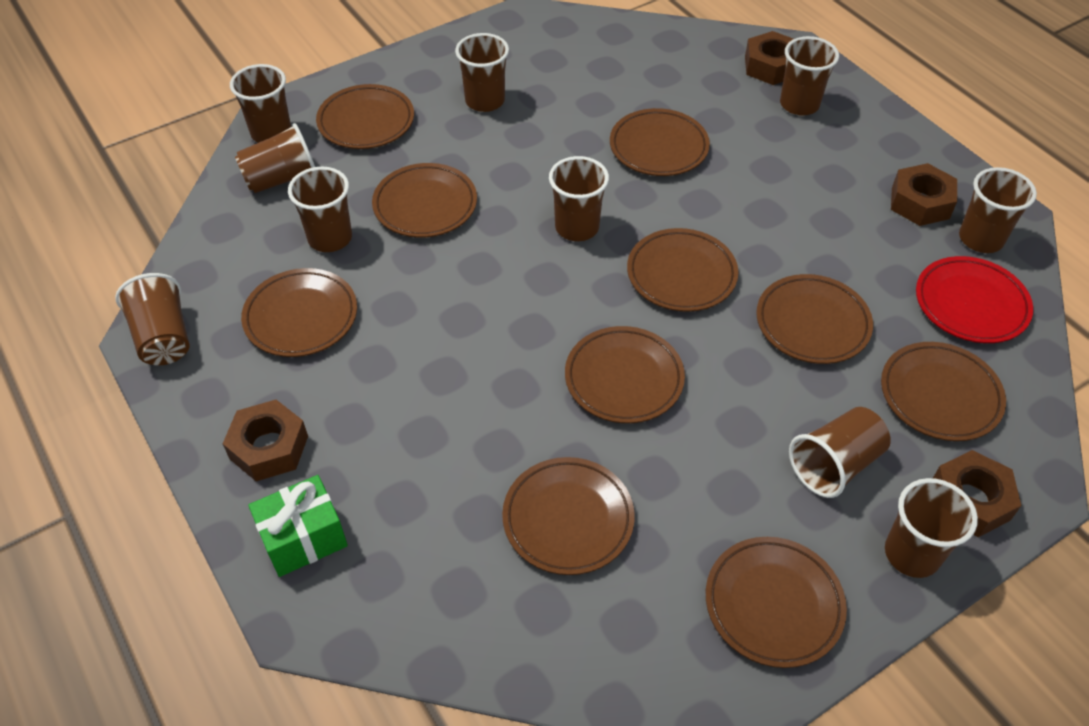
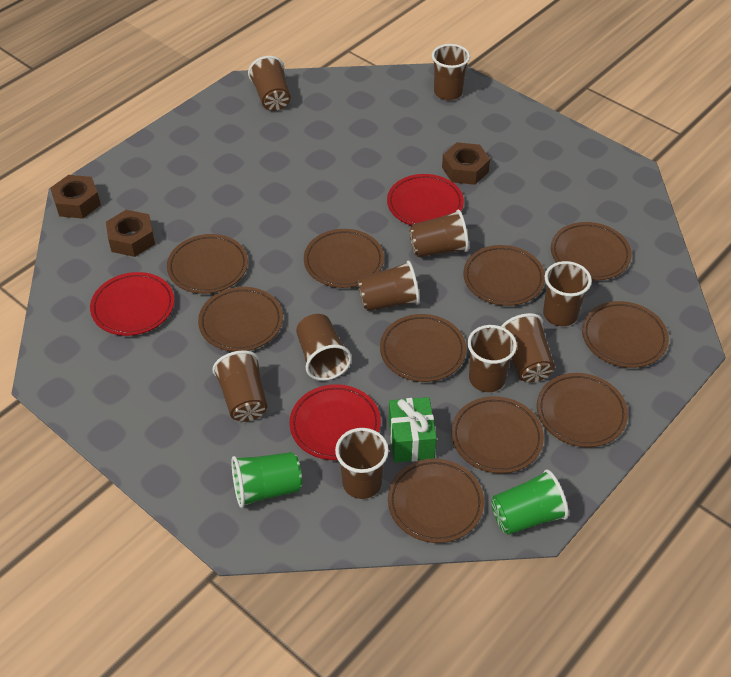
brown nut: [223,400,308,481] [745,31,793,85] [891,163,957,226] [933,450,1022,537] = 4 -> [50,175,101,219] [106,210,155,257] [442,142,490,185] = 3
green cup: none = 0 -> [231,452,302,508] [491,469,569,535] = 2
red plate: [916,256,1033,343] = 1 -> [90,272,174,336] [289,384,381,460] [387,174,464,225] = 3

